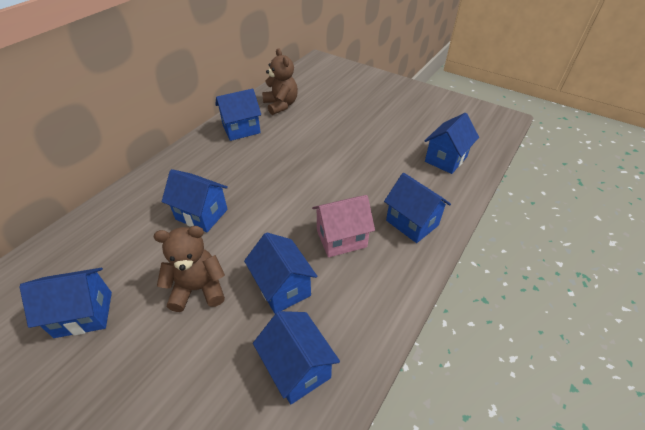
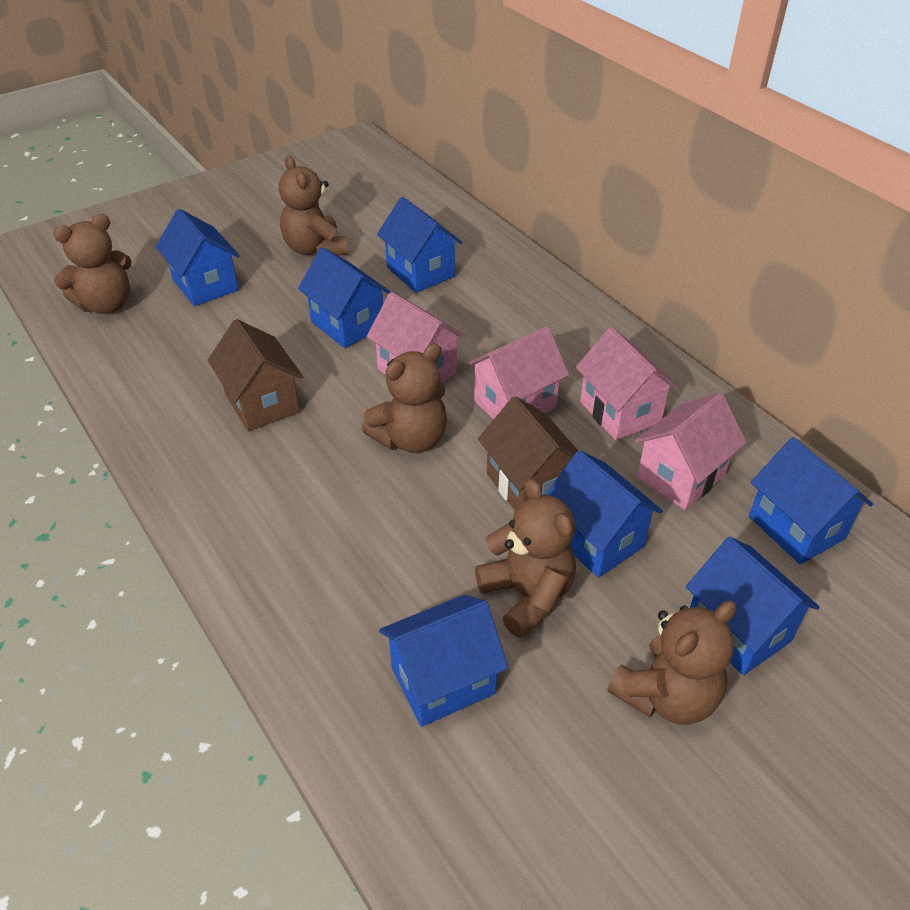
brown house: none = 0 -> [208,319,303,431] [478,396,578,510] = 2
brown teddy bear: [154,226,225,312] [262,48,298,115] = 2 -> [53,214,132,314] [279,155,348,256] [362,343,447,453] [475,478,576,638] [607,601,736,725] = 5
pink house: [312,195,375,257] = 1 -> [366,292,466,382] [467,326,569,419] [576,327,679,440] [634,393,747,510] = 4

